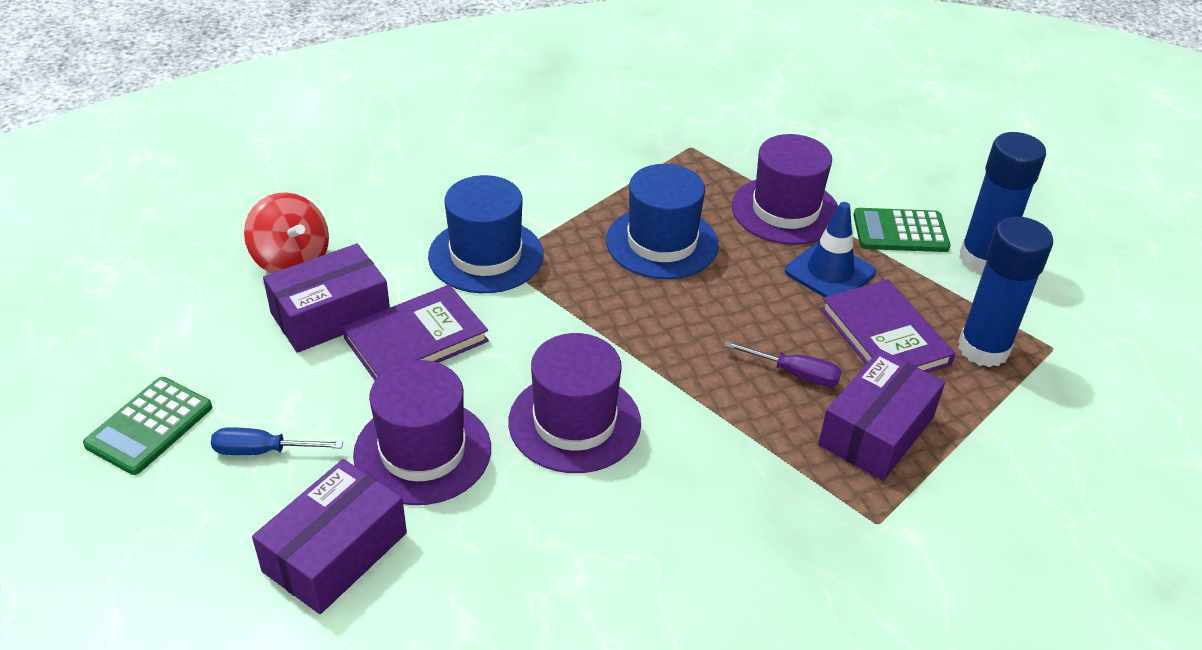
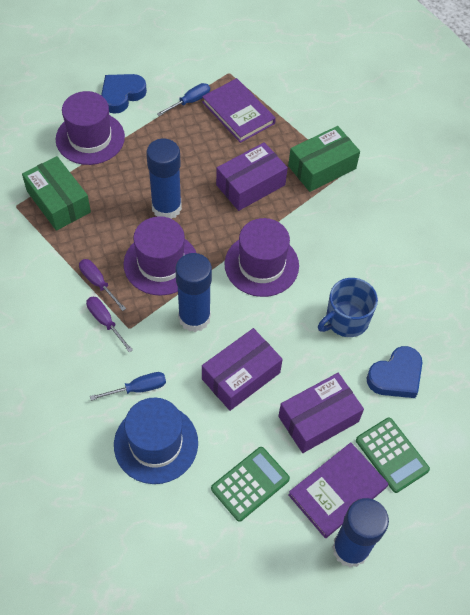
blue glue stick: [958,217,1053,367] [959,132,1046,273] = 2 -> [146,139,182,219] [175,253,212,332] [332,498,389,567] = 3
blue hat: [428,175,543,293] [606,164,719,279] = 2 -> [114,398,198,484] = 1
blue heart: none = 0 -> [101,74,147,114] [366,346,422,398] = 2
blue mug: none = 0 -> [318,278,378,337] = 1
blue screwdriver: [211,427,343,455] = 1 -> [90,372,166,401] [157,83,210,116] = 2
blue traffic cone: [785,202,876,297] = 1 -> none = 0
green box: none = 0 -> [22,156,91,231] [288,126,360,192] = 2
purple screwdriver: [725,341,842,387] = 1 -> [79,259,126,311] [86,297,133,352] = 2
red spinning top: [244,192,329,274] = 1 -> none = 0

